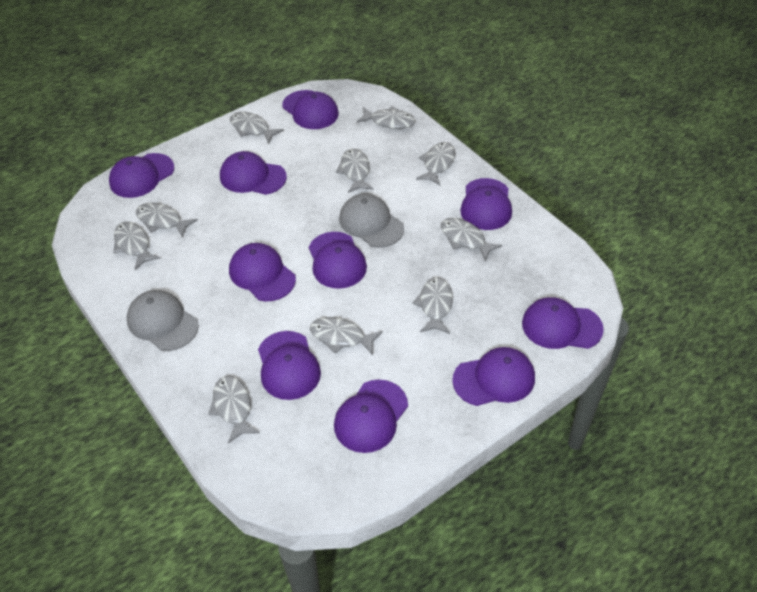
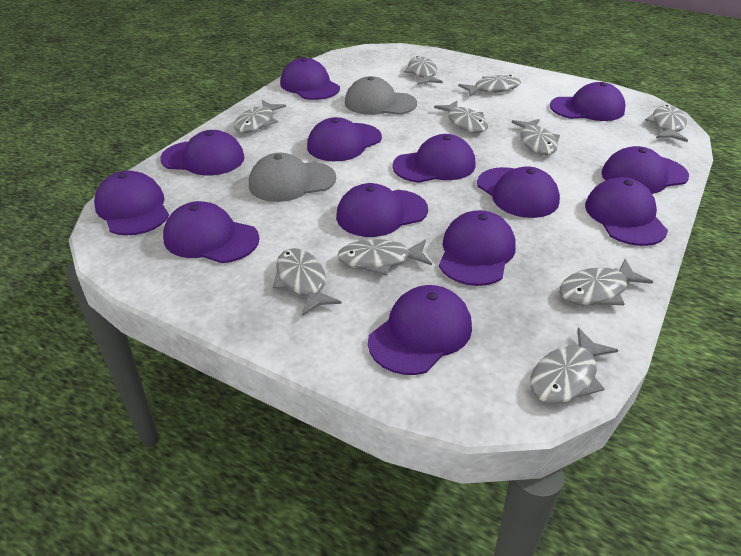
purple cap: [109,153,174,198] [220,151,287,195] [229,243,296,301] [258,331,321,400] [282,90,339,129] [309,232,367,289] [334,380,408,453] [452,347,535,406] [460,178,512,230] [522,297,604,349] = 10 -> [94,171,169,236] [160,130,245,176] [163,201,260,263] [280,58,340,100] [307,117,382,161] [336,183,428,237] [368,285,472,375] [392,134,476,183] [439,210,516,286] [477,166,560,218] [550,82,626,121] [585,177,668,246] [602,146,689,194] = 13

